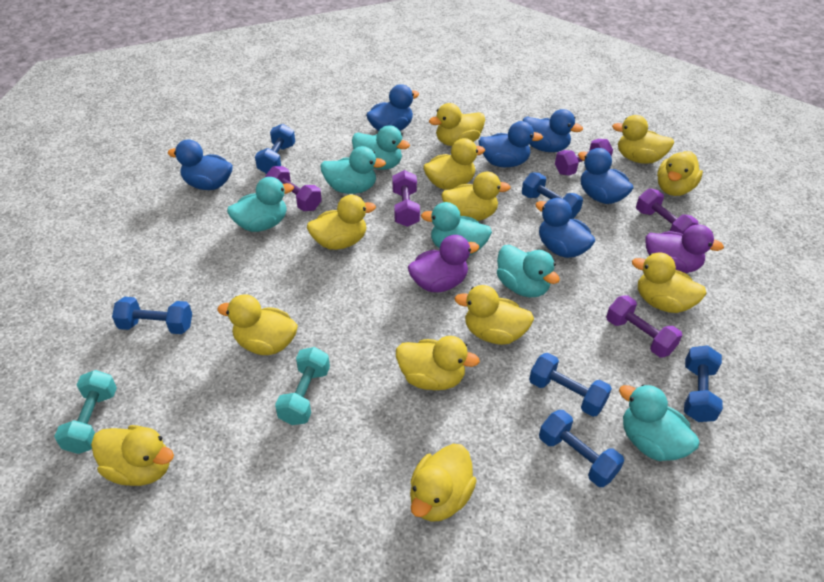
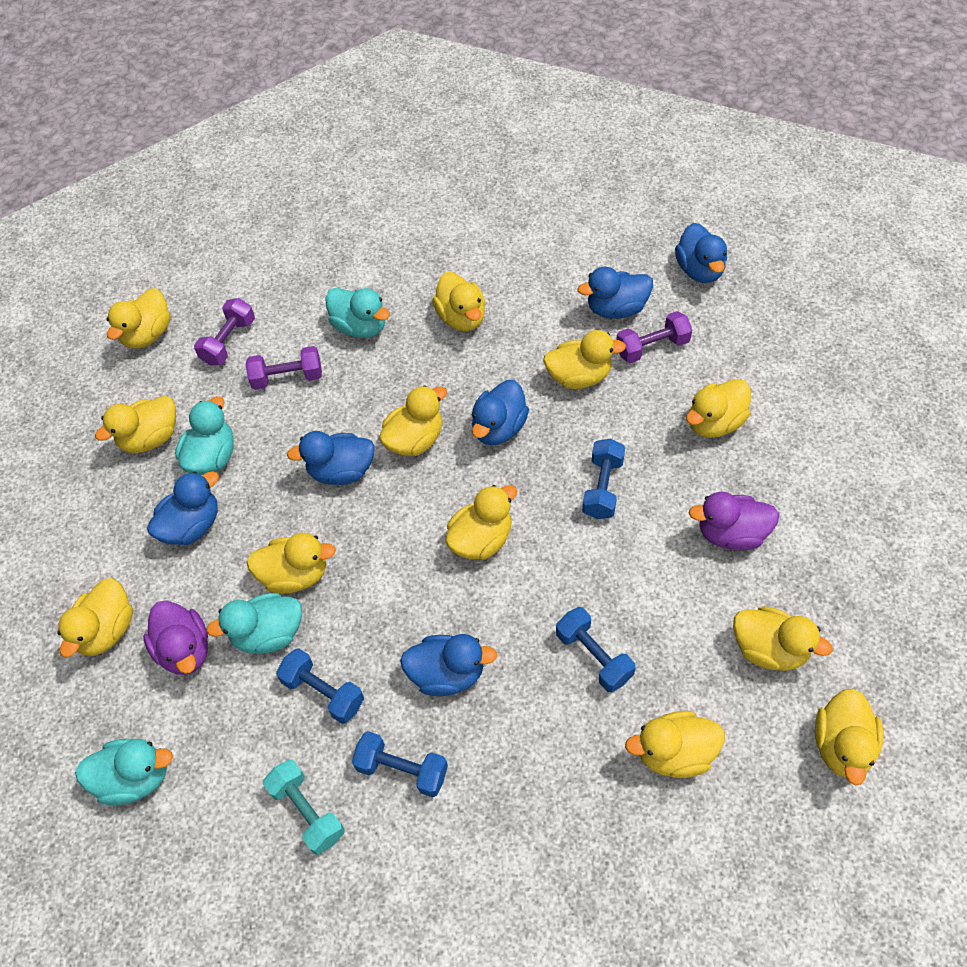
blue dumbbell: [112,297,192,334] [255,124,295,174] [522,172,583,219] [529,353,612,417] [539,410,624,487] [684,345,723,422] = 6 -> [276,648,364,724] [352,731,448,797] [556,607,635,692] [582,438,625,519] = 4
purple dumbbell: [265,166,322,211] [392,170,420,227] [555,139,613,176] [606,295,682,357] [636,188,699,234] = 5 -> [194,298,255,366] [246,346,322,390] [616,311,692,363] = 3
turquoise duck: [227,177,294,232] [320,146,386,194] [352,125,410,170] [421,202,492,255] [497,245,560,297] [619,384,700,461] = 6 -> [75,739,173,805] [175,396,234,475] [206,593,302,654] [325,288,390,338] = 4
turquoise dumbbell: [54,370,117,454] [275,347,330,425] = 2 -> [263,759,344,855] = 1

